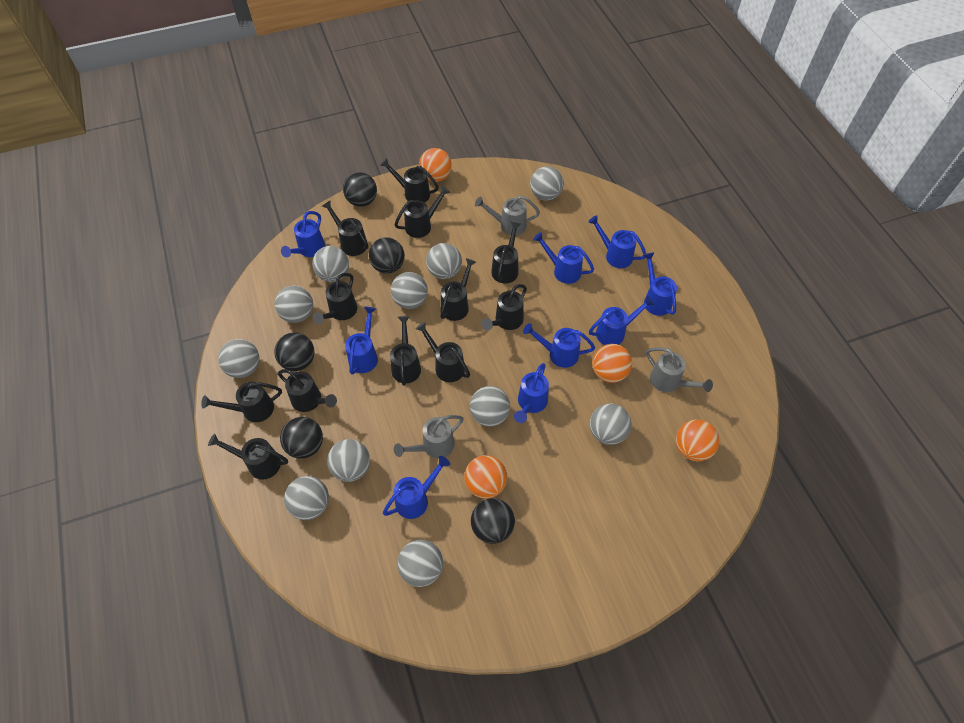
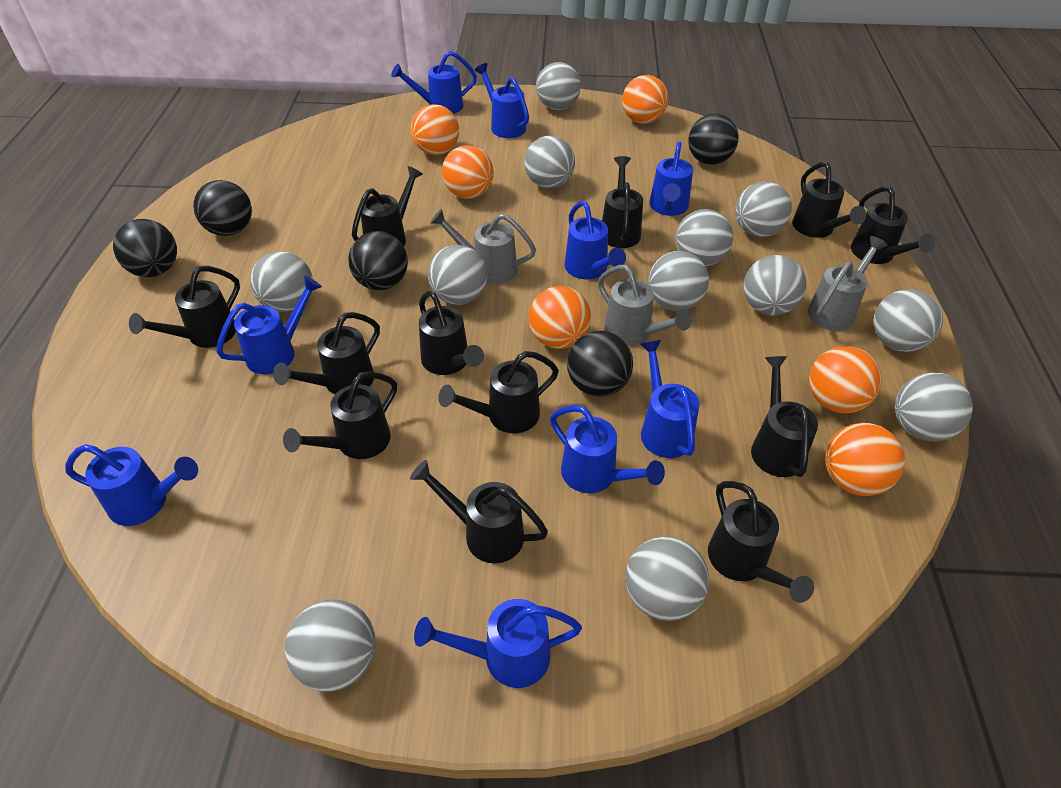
grey ball: [218,339,260,378] [275,286,313,323] [284,476,329,520] [312,246,349,282] [327,439,370,482] [391,272,428,309] [397,540,443,587] [426,243,462,279] [470,386,510,427] [530,166,564,201] [590,403,632,445] = 11 -> [250,251,313,312] [285,599,376,692] [428,245,487,305] [525,136,575,189] [536,62,581,110] [625,536,709,621] [648,251,709,311] [675,209,733,266] [735,181,792,237] [743,255,806,315] [874,289,943,352] [895,373,973,442] = 12
orange ball: [419,148,452,182] [464,455,507,499] [592,344,632,383] [676,420,719,461] = 4 -> [411,104,459,155] [442,145,494,199] [528,286,591,349] [622,75,668,124] [809,346,882,413] [825,423,905,496] = 6

